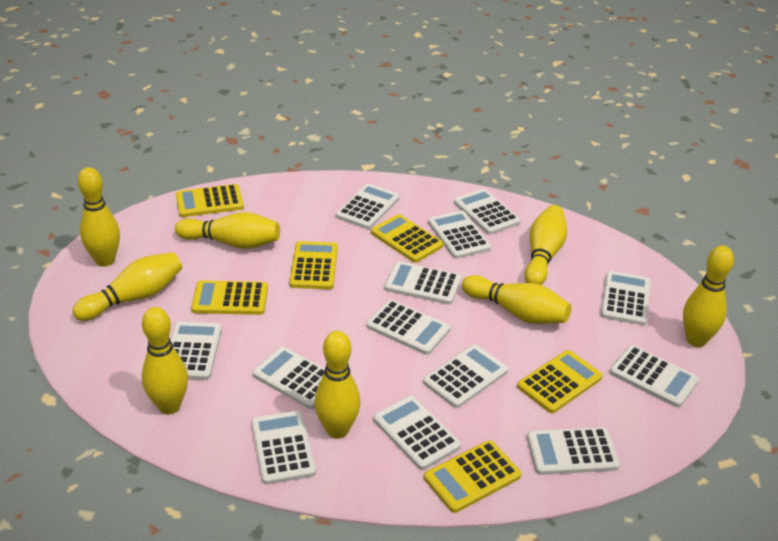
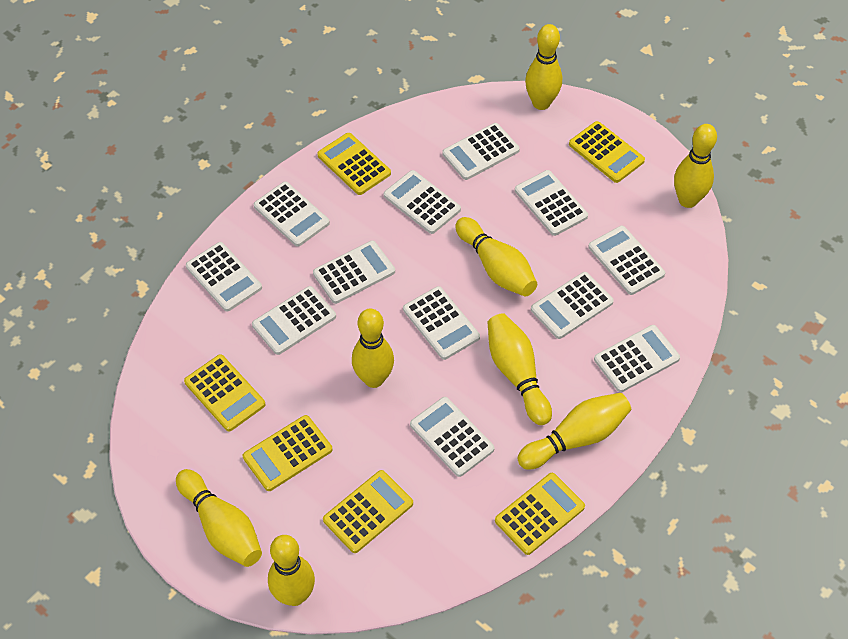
white calculator: [170,322,222,380] [251,411,316,485] [252,346,325,409] [336,184,400,229] [367,300,450,355] [373,396,461,470] [384,261,462,305] [423,345,508,408] [428,211,491,259] [454,189,521,235] [527,427,620,475] [601,271,650,325] [610,345,699,407] = 13 -> [186,242,262,312] [252,286,336,355] [254,181,330,247] [313,240,395,304] [384,170,461,234] [403,286,480,360] [410,397,495,477] [442,123,520,180] [515,170,588,236] [531,272,614,339] [588,226,665,295] [594,325,680,392] = 12

